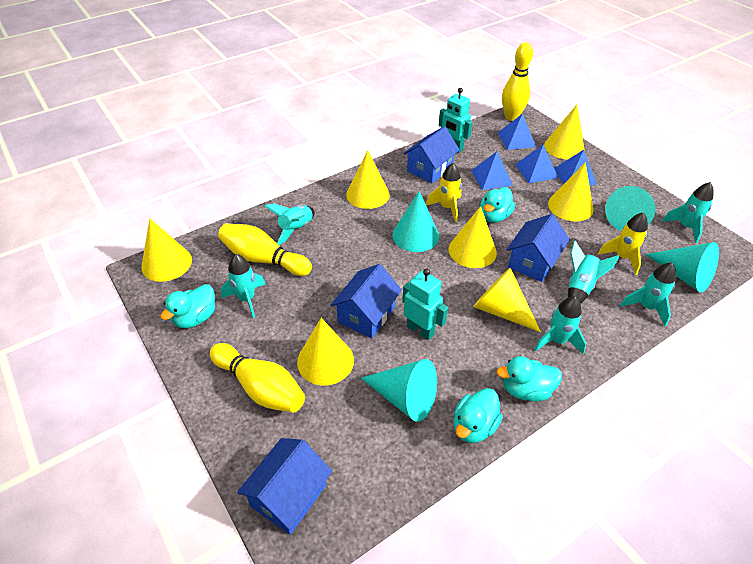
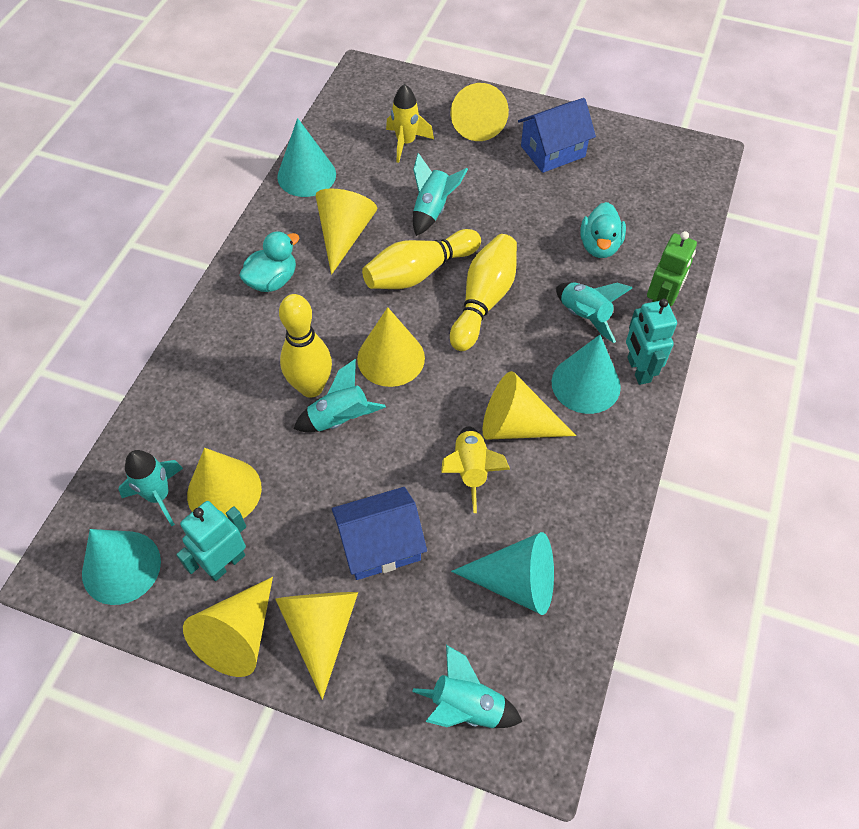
blue house: [237,438,332,535] [331,264,402,338] [403,126,460,184] [507,214,570,282] = 4 -> [332,487,427,580] [518,98,596,173] = 2
blue pyramid: [471,151,513,190] [498,113,536,150] [515,144,558,183] [554,150,597,186] = 4 -> none = 0
green robot: none = 0 -> [647,231,697,306] = 1
turquoise duck: [160,284,215,328] [454,388,503,443] [480,187,515,223] [496,356,562,401] = 4 -> [239,231,300,292] [580,202,626,258] = 2
turquoise rocket: [221,254,266,318] [265,203,315,245] [534,296,586,354] [568,240,620,304] [620,262,676,326] [662,182,714,243] = 6 -> [118,450,183,526] [294,359,386,432] [412,645,522,728] [413,153,468,236] [556,282,632,343] = 5

